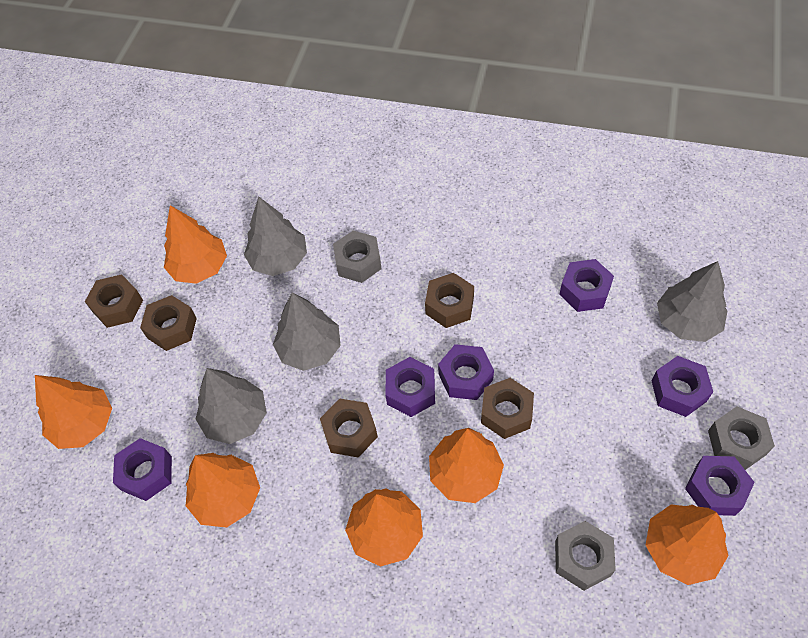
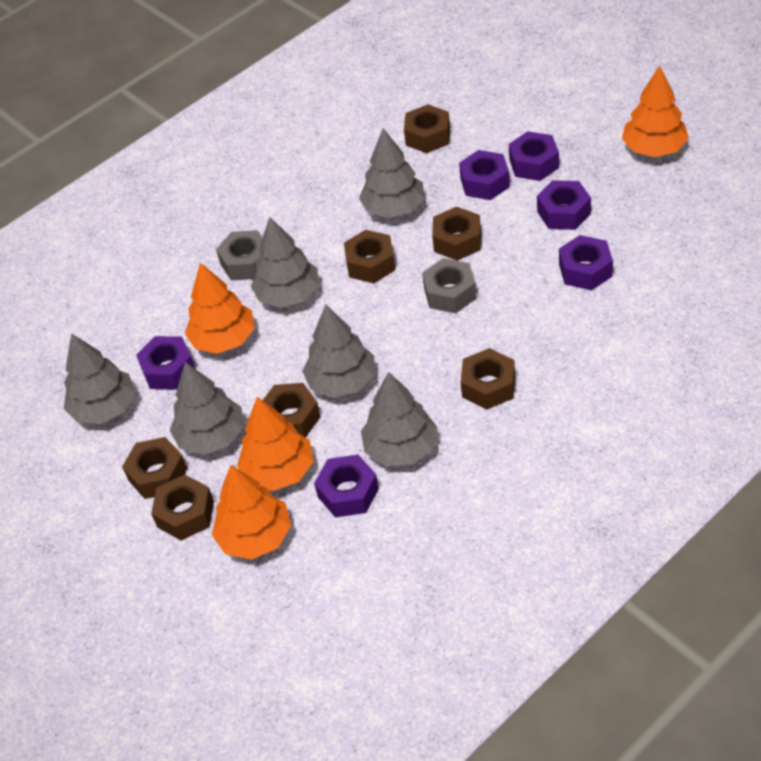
brown nut: [85,274,143,328] [140,295,197,351] [320,398,378,458] [425,273,474,328] [481,378,534,439] = 5 -> [122,437,187,499] [151,475,214,540] [262,383,321,438] [344,230,396,283] [404,104,450,153] [432,207,481,261] [461,348,515,410] = 7
grey nut: [333,231,382,283] [555,521,616,591] [708,407,775,470] = 3 -> [216,230,263,280] [422,258,477,313] = 2
grey tree: [196,368,267,444] [244,197,307,276] [273,292,341,371] [657,261,727,342] = 4 -> [64,334,136,424] [170,362,243,455] [251,217,319,308] [302,305,375,398] [359,128,425,218] [361,372,437,466] = 6
orange tree: [35,375,112,449] [164,205,227,284] [186,453,260,528] [345,488,423,567] [429,428,504,503] [646,504,728,585] = 6 -> [185,263,255,354] [212,465,291,560] [237,397,313,491] [622,66,689,157] = 4

